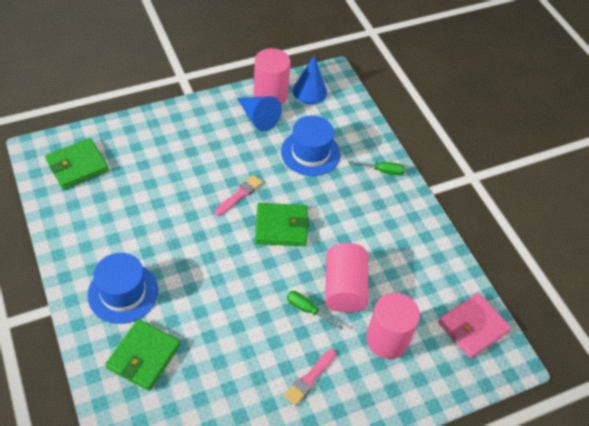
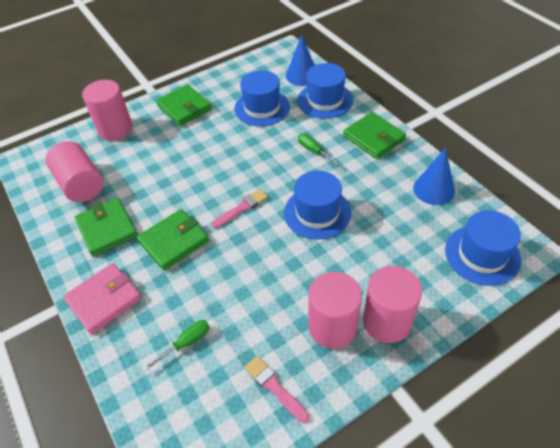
blue hat: [87,253,158,324] [281,116,341,176] = 2 -> [234,70,290,126] [284,171,351,239] [297,63,353,119] [445,210,521,286] = 4
green wallet: [45,138,109,189] [105,319,181,391] [255,203,309,246] = 3 -> [75,198,138,257] [137,209,209,271] [156,84,212,126] [343,112,406,159] = 4
pink cylinder: [254,48,291,105] [325,243,369,313] [366,293,420,359] = 3 -> [46,141,104,202] [82,80,133,140] [308,272,362,349] [363,266,422,343] = 4

